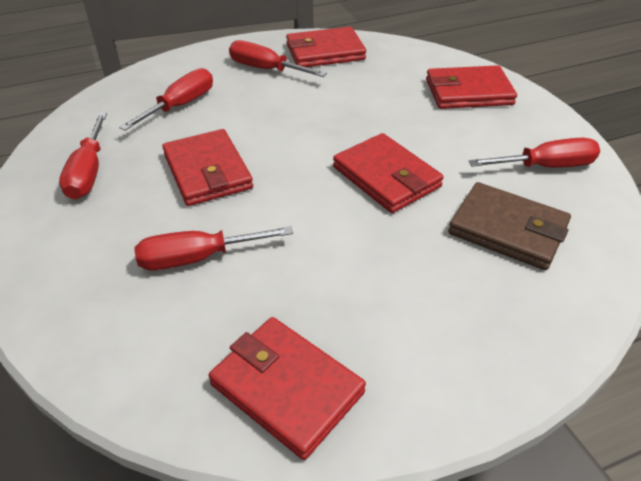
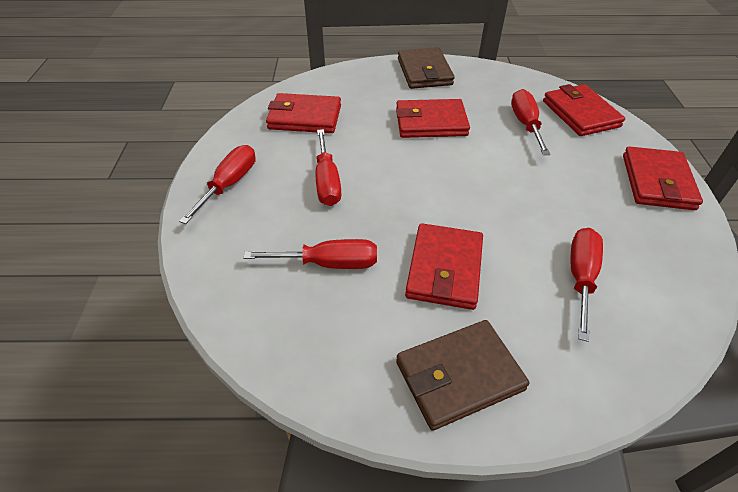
brown wallet: [448,182,571,270] = 1 -> [396,320,529,431] [398,47,455,89] = 2

